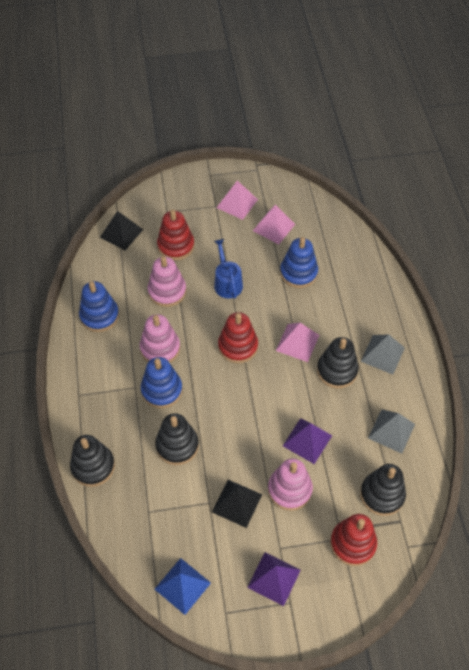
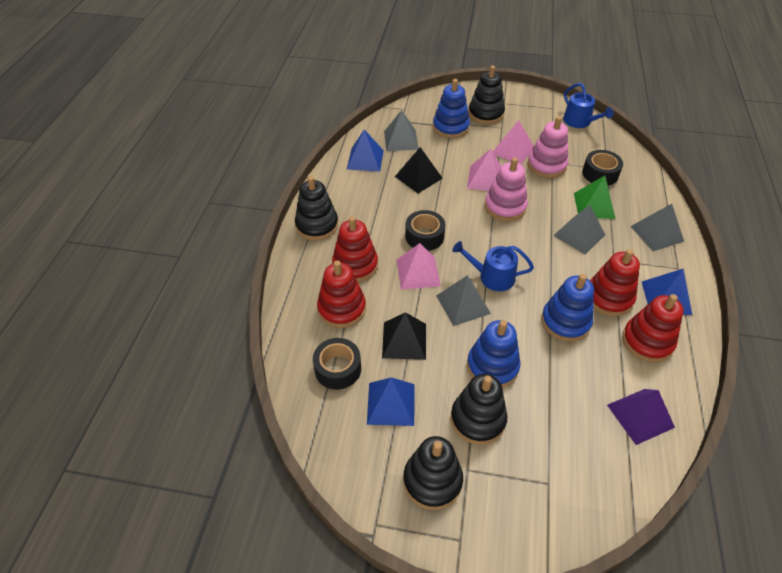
black tape: none = 0 -> [313,338,361,390] [405,210,446,251] [582,150,623,185] = 3
blue pyramid: [155,558,211,615] = 1 -> [347,129,384,172] [367,378,415,426] [642,269,692,315] = 3
blue watering can: [214,239,243,298] = 1 -> [452,241,534,291] [563,83,613,128] = 2
green pyramid: none = 0 -> [574,176,615,219] = 1
grey pyramid: [360,334,405,374] [368,409,415,454] = 2 -> [384,110,418,151] [436,275,491,326] [553,205,605,255] [630,204,684,251] = 4
pink stacking toy: [140,314,180,363] [148,256,186,307] [268,458,313,511] = 3 -> [485,158,528,221] [528,116,568,178] = 2
purple pyramid: [247,552,301,606] [283,418,332,464] = 2 -> [607,389,675,445] = 1
red stacking toy: [157,209,194,260] [218,312,258,363] [330,514,377,566] = 3 -> [317,260,366,328] [332,216,378,282] [590,249,640,316] [622,294,684,362] = 4

